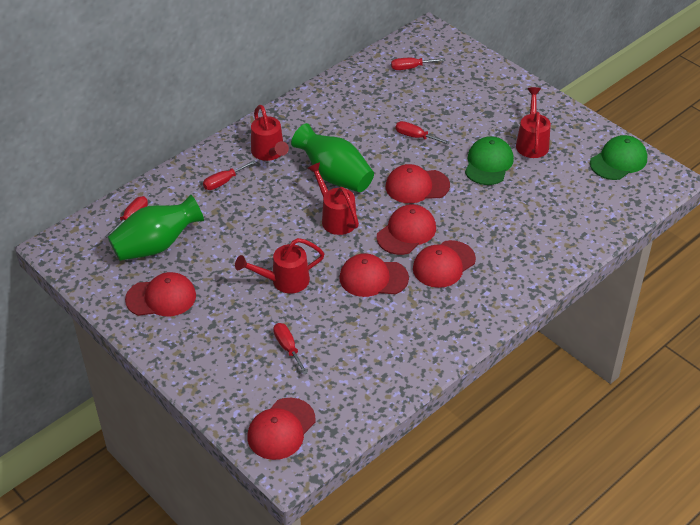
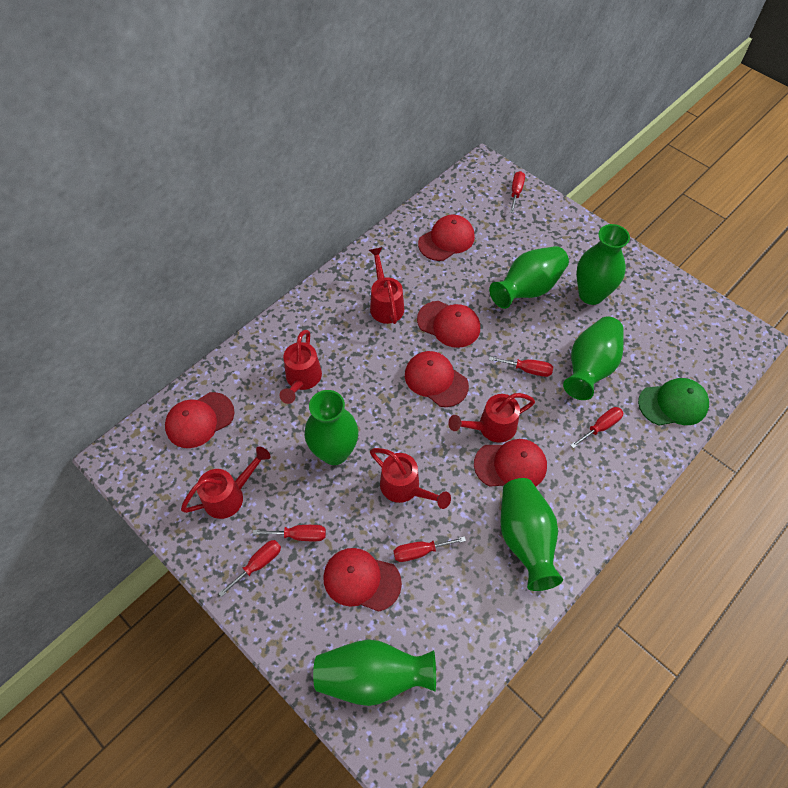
green cap: [465,136,514,185] [590,135,647,180] = 2 -> [638,378,709,425] = 1
green vase: [108,194,204,261] [291,123,374,192] = 2 -> [305,390,358,465] [313,640,436,706] [489,246,569,309] [500,478,563,591] [563,316,624,400] [576,224,630,305] = 6
red screwdriver: [105,196,148,238] [203,160,256,190] [273,323,308,375] [391,58,446,70] [396,121,450,145] = 5 -> [218,540,281,597] [253,525,326,541] [393,536,466,562] [489,356,553,377] [510,171,525,213] [571,407,624,448] = 6
red watering can: [235,238,324,293] [251,105,289,161] [307,162,359,235] [516,87,551,158] = 4 -> [181,446,271,519] [280,330,322,404] [369,247,404,324] [370,448,451,509] [448,393,535,443] = 5

